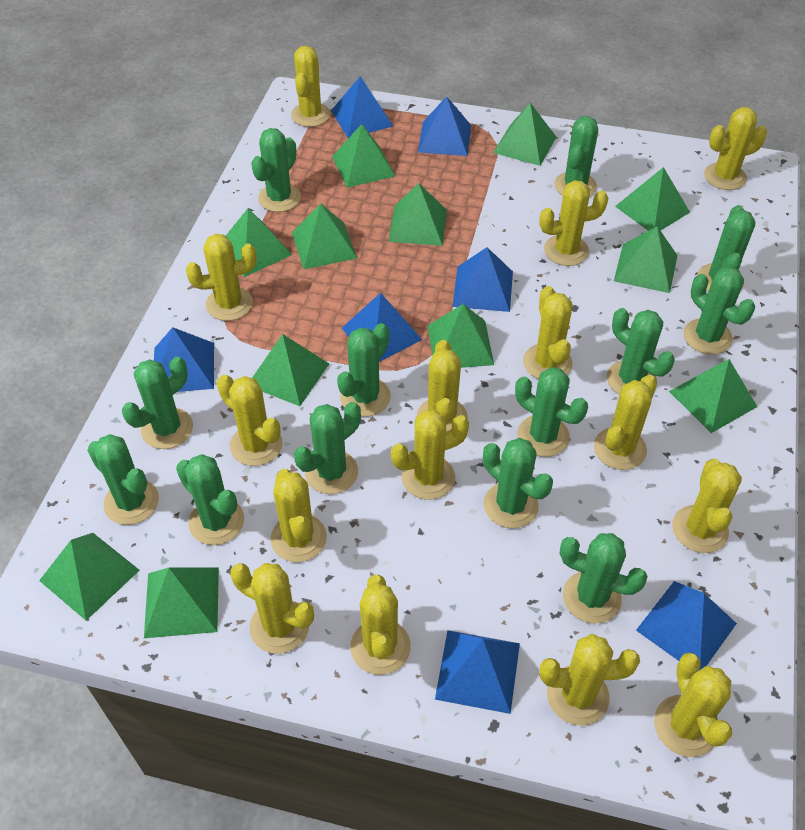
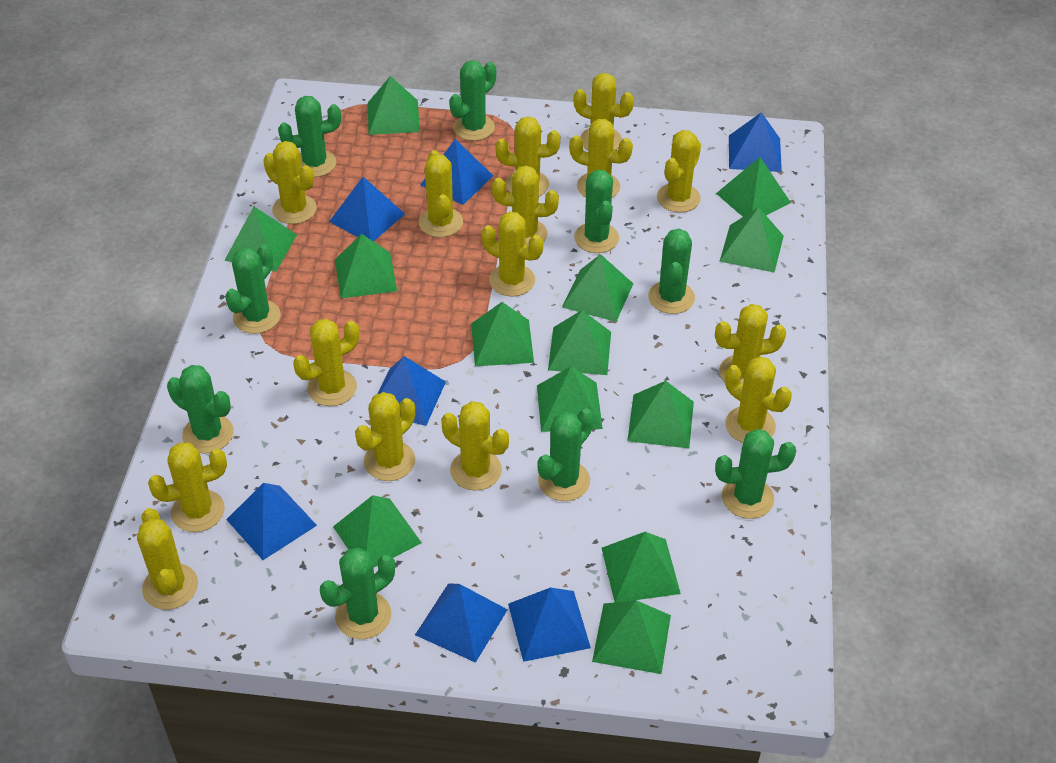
green cactus: [87,434,159,525] [122,357,193,449] [176,454,244,545] [251,128,301,212] [294,402,361,494] [337,323,391,417] [483,438,553,528] [515,367,588,457] [554,116,598,197] [560,533,648,623] [607,308,675,395] [684,267,755,355] [697,205,756,292] = 13 -> [167,365,234,453] [225,244,281,334] [278,96,341,177] [320,548,395,639] [449,60,496,141] [537,408,594,501] [574,170,619,253] [648,229,695,314] [715,429,796,519] = 9
green pyramid: [39,533,139,620] [144,568,219,638] [226,208,292,277] [252,334,329,406] [292,203,357,269] [332,124,395,188] [389,183,447,246] [428,304,494,368] [493,103,556,166] [614,226,678,293] [615,167,690,231] [669,359,757,433] = 12 -> [224,207,297,272] [333,495,422,568] [335,234,397,298] [368,76,420,135] [471,302,534,366] [537,366,603,432] [548,310,611,375] [562,254,634,322] [592,600,671,674] [602,532,681,602] [627,381,694,448] [716,157,791,217] [719,207,784,273] = 13

